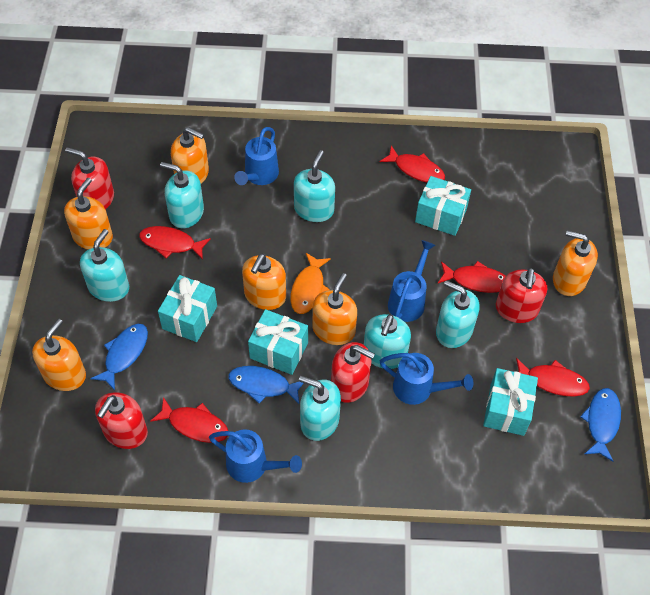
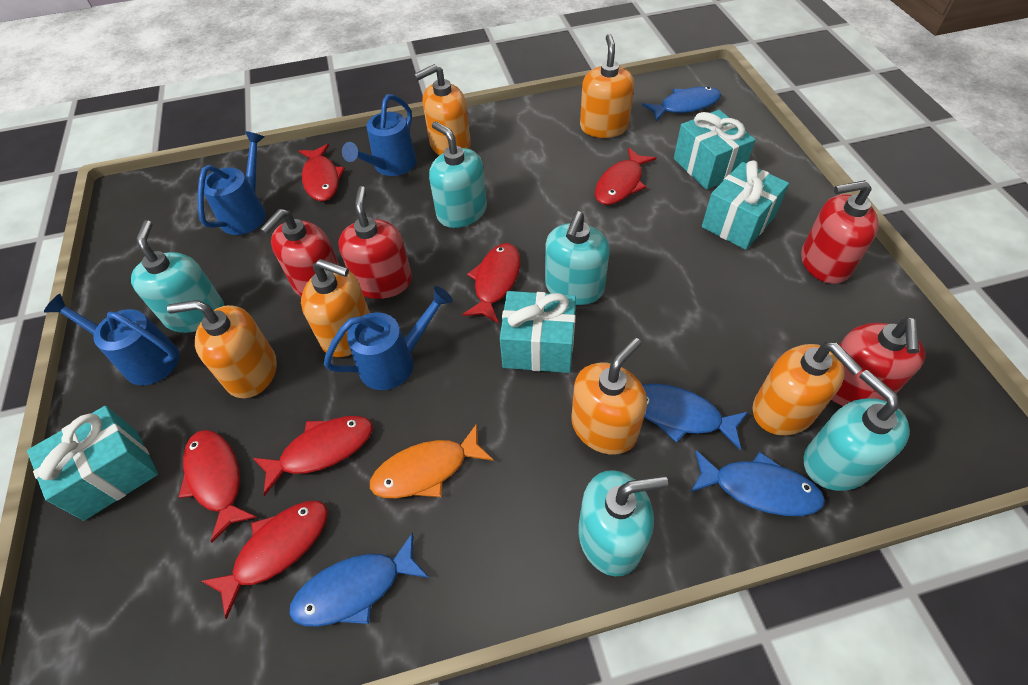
blue fish: [90,324,148,390] [229,366,304,404] [580,388,621,461] = 3 -> [289,532,429,627] [642,87,721,121] [642,384,748,450] [690,450,825,516] = 4
red fish: [139,226,211,260] [150,397,228,443] [380,146,445,183] [438,261,506,293] [516,358,590,396] = 5 -> [179,430,257,543] [201,501,328,619] [253,416,373,496] [299,144,345,201] [462,243,520,323] [595,147,656,205] = 6
turquoise soap dispenser: [80,229,129,302] [160,162,204,228] [294,150,335,222] [299,376,341,441] [364,314,411,369] [436,280,479,348] = 6 -> [131,220,224,333] [429,121,487,228] [545,211,610,305] [578,470,668,576] [804,370,910,491] = 5

